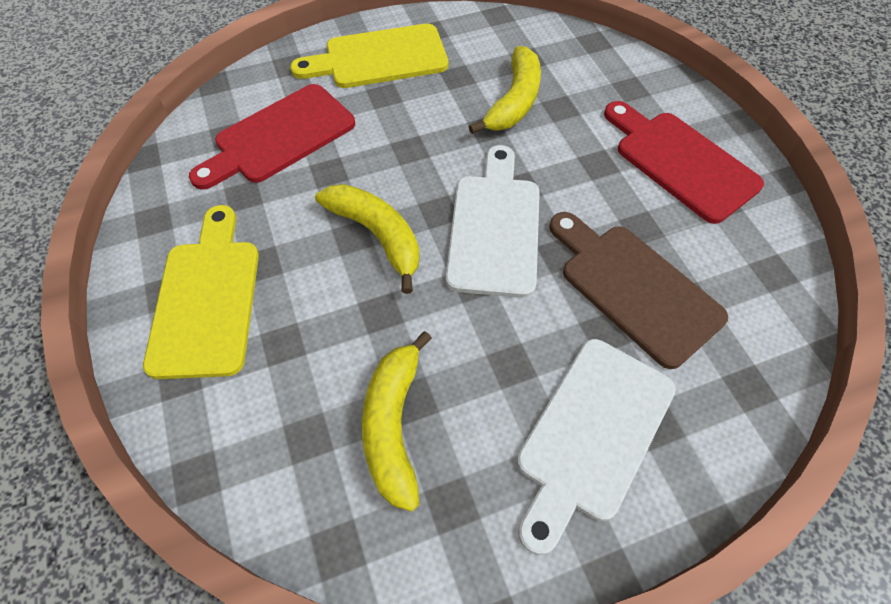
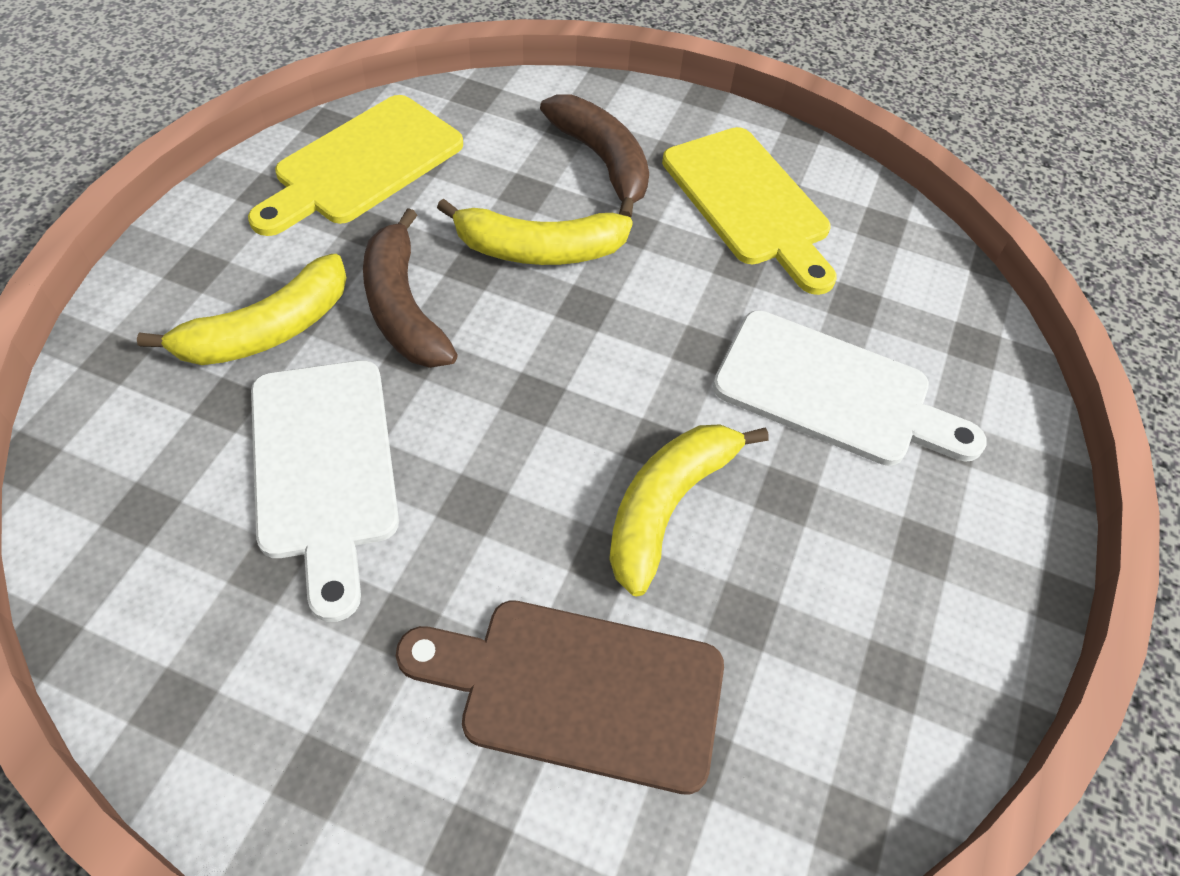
brown banana: none = 0 -> [363,208,458,368] [540,94,649,218] = 2
red cutting board: [189,84,355,190] [604,101,764,224] = 2 -> none = 0

